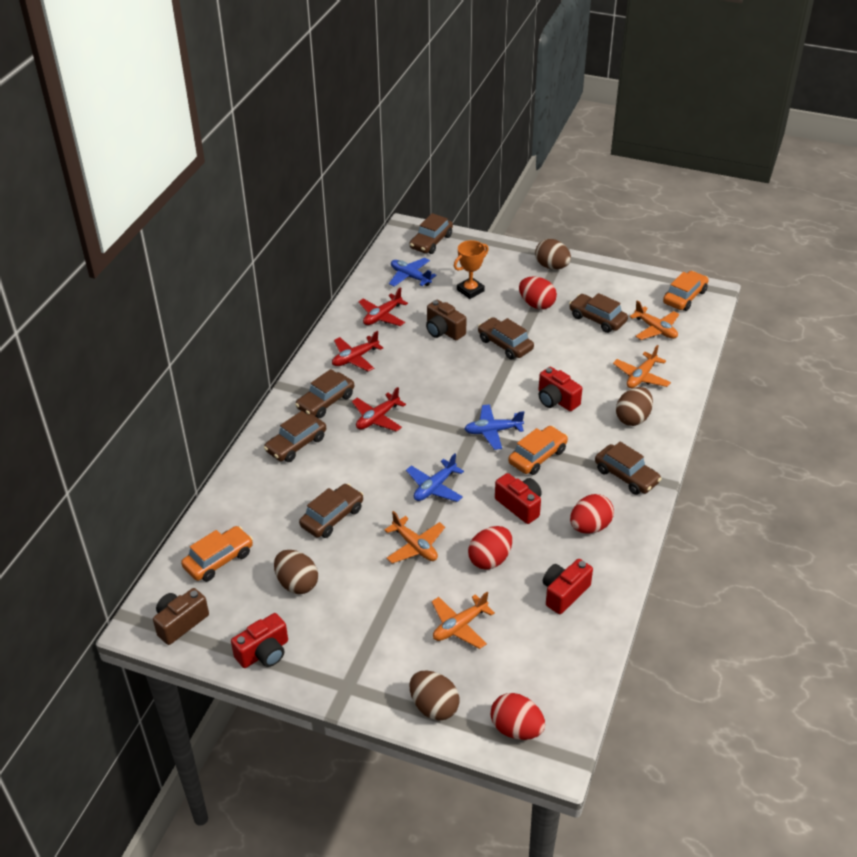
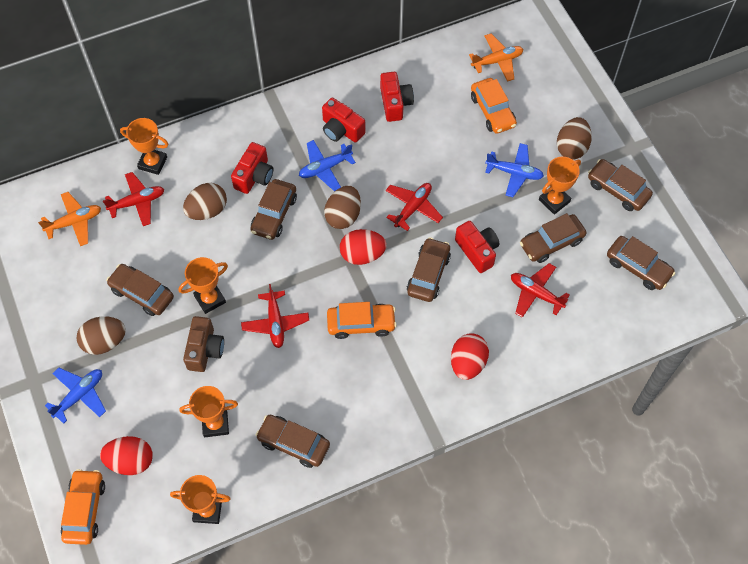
brown camera: [153,588,209,645] [426,300,466,340] = 2 -> [183,316,224,372] = 1
orange plane: [384,511,445,563] [432,592,495,649] [613,345,671,388] [629,301,679,340] = 4 -> [38,192,101,246] [469,34,524,82] = 2
orange trophy: [454,240,489,299] = 1 -> [120,118,169,175] [170,475,231,524] [179,257,228,314] [179,386,238,437] [539,157,581,215] = 5
red egg: [468,526,512,570] [491,693,545,740] [519,276,557,309] [570,494,614,534] = 4 -> [100,436,153,475] [340,229,387,265] [451,333,489,380] = 3
red plane: [332,331,383,372] [352,387,406,432] [358,287,408,326] = 3 -> [103,172,164,226] [241,284,309,348] [386,183,443,231] [511,263,570,318] = 4

